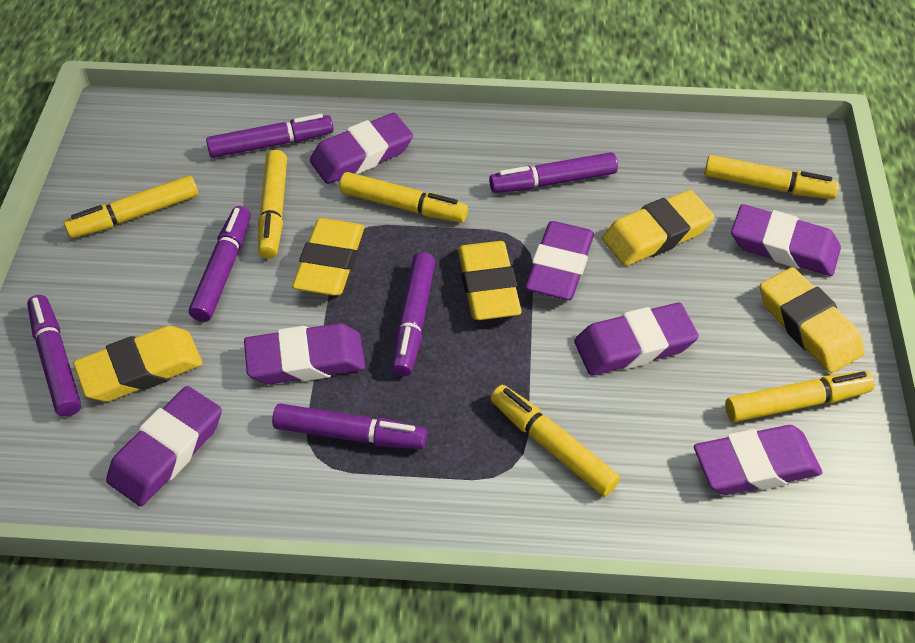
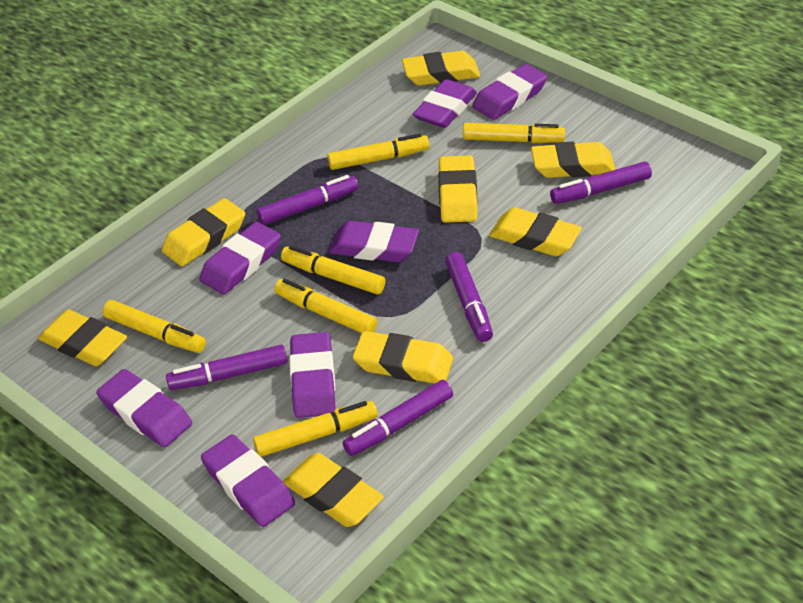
purple marker: [27,295,81,417] [189,206,251,322] [206,114,334,158] [272,404,427,449] [392,252,435,376] [489,152,618,193] = 6 -> [166,345,287,390] [257,175,358,225] [343,380,453,456] [445,252,493,342] [550,162,652,204] = 5
yellow eraser: [73,326,203,402] [292,218,364,296] [458,241,522,320] [602,190,714,266] [760,267,865,373] = 5 -> [38,309,127,366] [162,198,245,266] [283,453,384,527] [353,331,453,384] [402,51,480,86] [438,155,478,223] [489,207,582,256] [531,142,615,178] = 8

